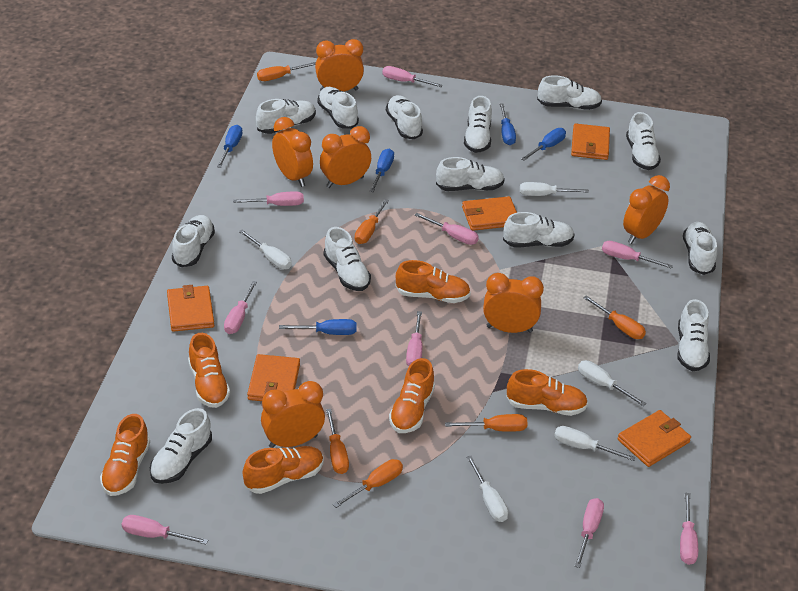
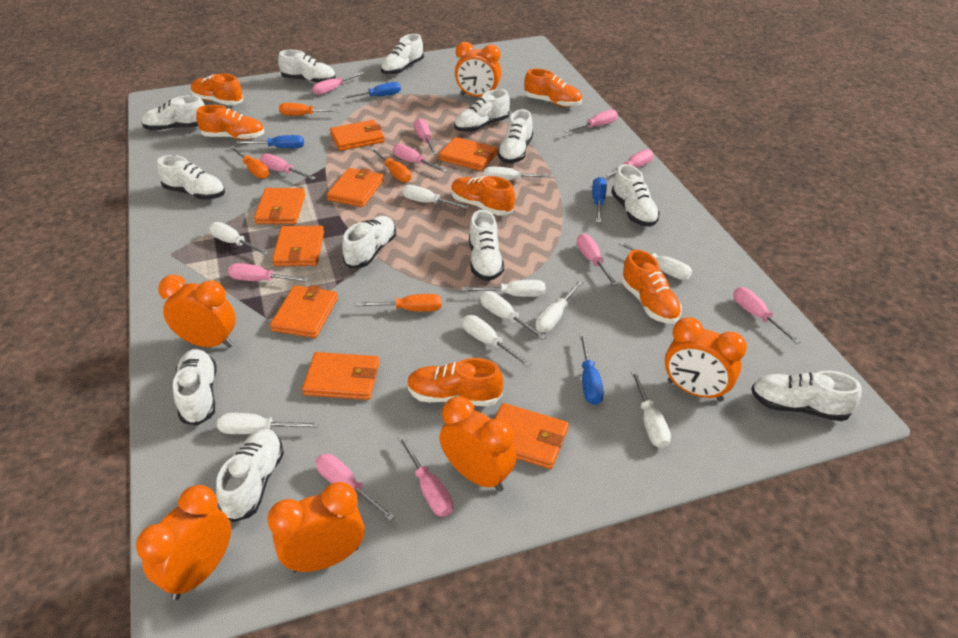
blue screwdriver: [217,125,243,168] [279,319,357,335] [369,149,394,192] [499,104,516,145] [521,128,566,161] = 5 -> [236,135,304,148] [341,82,401,99] [579,334,604,405] [592,177,607,223] = 4
orange screwdriver: [257,62,316,81] [326,409,349,474] [333,459,403,508] [355,199,389,244] [445,414,528,432] [583,295,646,339] = 6 -> [230,146,269,179] [279,103,342,116] [355,294,441,312] [371,148,411,182] = 4
orange wallet: [167,285,214,332] [247,354,300,401] [462,196,517,231] [571,123,610,160] [617,410,691,467] = 5 -> [254,188,305,224] [270,285,338,338] [272,226,324,266] [302,352,379,400] [327,168,384,207] [330,120,385,151] [438,137,497,171] [494,403,569,469] = 8
pink screwdriver: [122,515,208,545] [224,281,257,334] [233,191,304,206] [382,66,443,87] [406,311,422,366] [415,213,479,245] [574,498,604,568] [602,241,673,269] [680,493,698,565] = 9 -> [228,263,309,282] [260,153,316,180] [312,72,365,95] [316,454,395,521] [393,144,448,172] [398,435,453,517] [414,118,437,155] [564,110,618,133] [577,234,618,286] [603,149,654,179] [733,287,801,344] = 11
white screwdriver: [239,230,292,269] [466,456,508,522] [520,182,589,196] [554,426,636,461] [578,360,646,406] = 5 -> [209,222,269,255] [217,413,319,434] [402,185,470,209] [461,280,545,297] [462,315,531,367] [480,291,547,340] [484,167,555,181] [536,280,584,333] [619,242,692,280] [631,371,671,449] = 10
white shoe: [150,408,212,484] [172,215,215,267] [256,99,316,134] [317,87,359,129] [323,227,371,291] [386,95,423,139] [436,157,505,191] [464,96,492,153] [503,212,575,247] [537,75,602,110] [626,112,661,170] [677,299,710,371] [683,222,717,275] = 13 -> [141,95,205,131] [157,155,225,200] [173,349,217,426] [216,429,284,522] [278,50,336,84] [342,216,396,268] [381,34,424,75] [454,89,510,132] [469,210,504,281] [497,109,533,163] [611,164,660,227] [751,371,862,421] = 12

